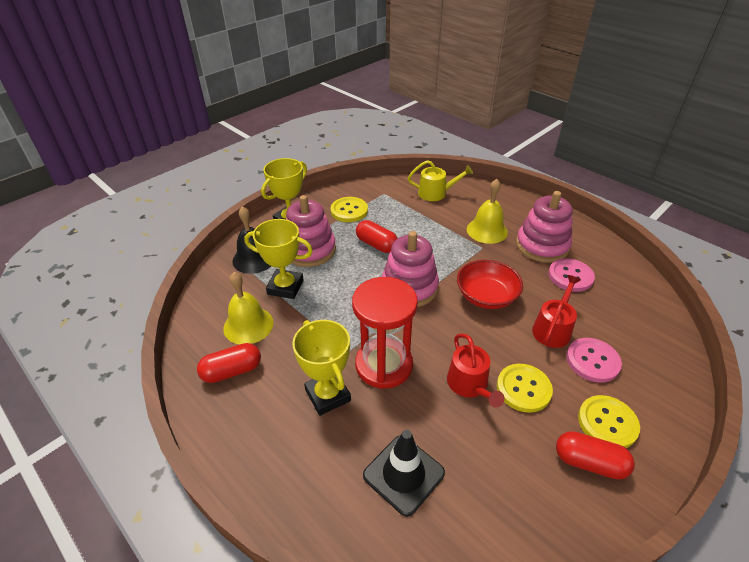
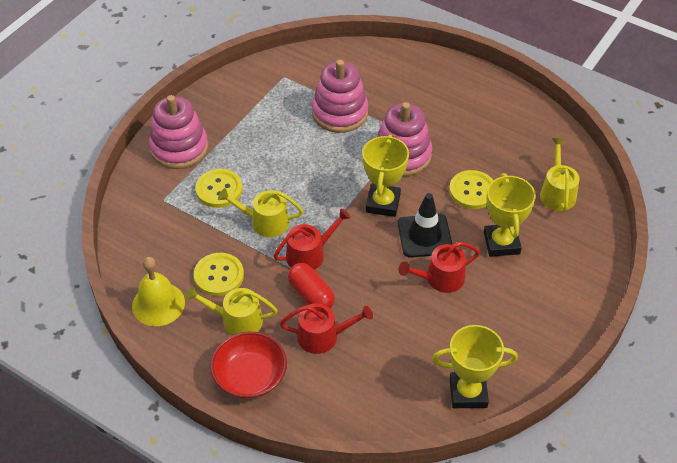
black bell: [232,206,271,274] = 1 -> none = 0
pink button: [548,258,595,292] [566,338,622,383] = 2 -> none = 0
red capsule: [197,343,261,383] [356,220,398,253] [556,431,635,480] = 3 -> [288,263,335,308] = 1
red hourglass: [352,277,418,389] = 1 -> none = 0
red watering can: [447,333,505,408] [532,275,581,348] = 2 -> [274,208,351,270] [280,303,373,354] [398,242,480,293] = 3
yellow bell: [223,272,274,344] [467,179,508,244] = 2 -> [132,257,185,326] = 1
yellow watering can: [408,160,473,201] = 1 -> [186,286,278,335] [218,188,303,237] [540,138,579,211] = 3

